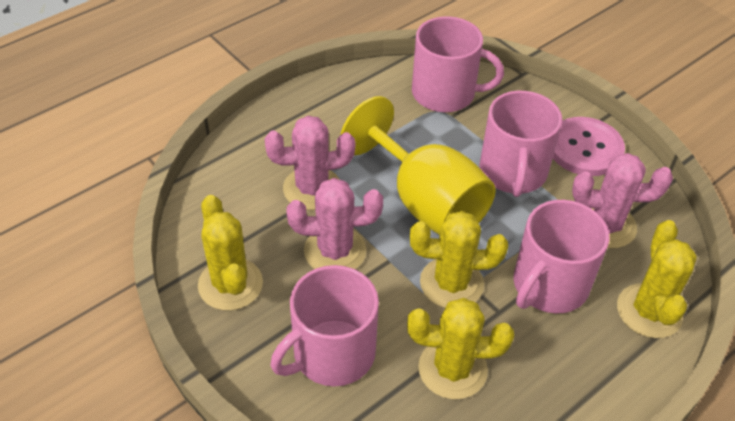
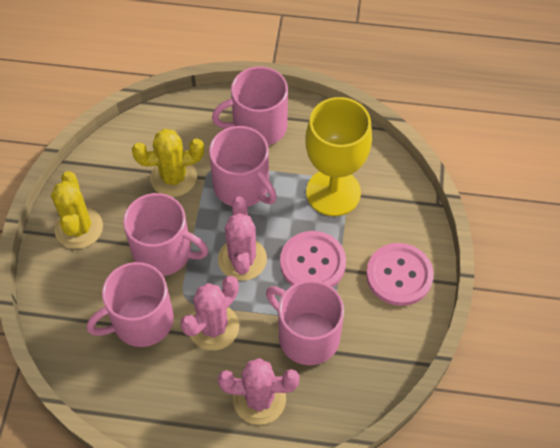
pink button: [553,117,625,176] = 1 -> [280,231,346,287] [366,243,434,306] = 2
pink mug: [270,265,379,386] [412,16,504,112] [480,91,562,197] [513,200,610,314] = 4 -> [87,262,174,347] [123,193,209,276] [209,126,277,207] [212,66,288,146] [266,280,344,365] = 5
yellow cactus: [198,195,263,311] [407,298,514,399] [410,211,508,308] [617,220,697,338] = 4 -> [51,171,103,249] [132,129,204,197] = 2

